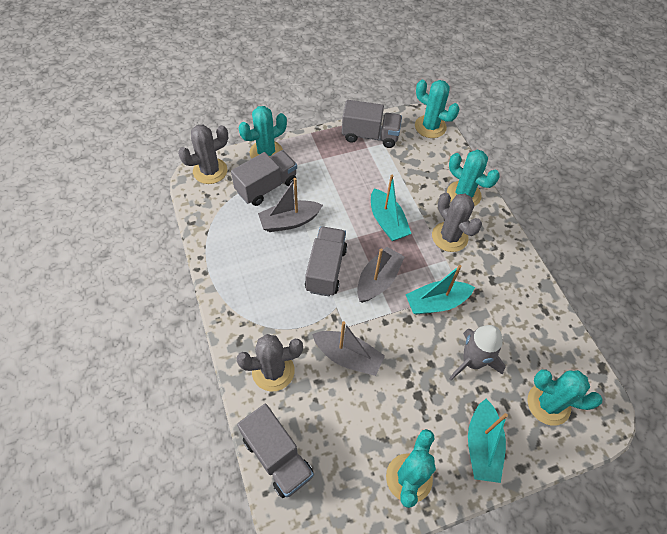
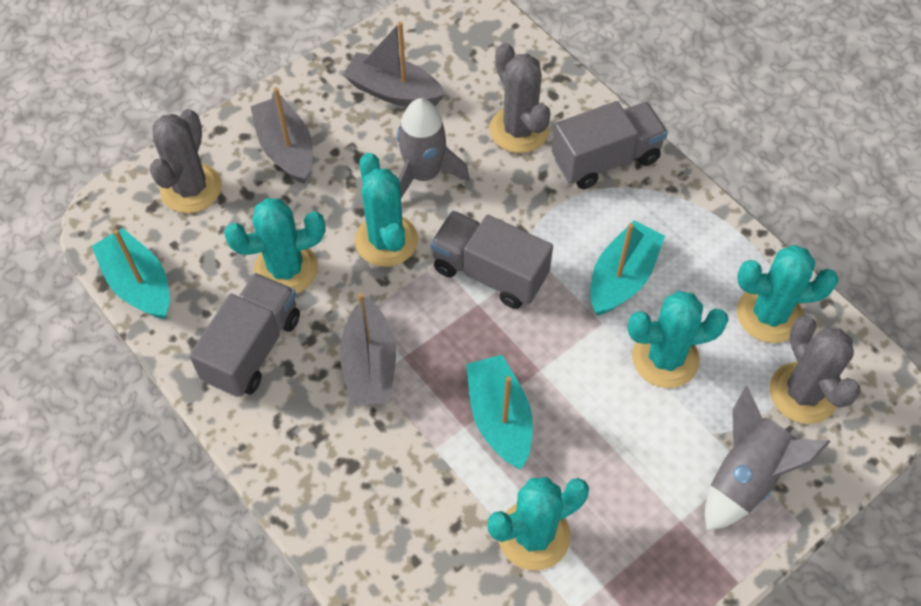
grey rocket: [449,325,506,381] = 1 -> [397,98,469,198] [705,386,830,531] = 2
grey truck: [231,150,297,206] [237,404,314,498] [305,226,347,296] [342,100,402,148] = 4 -> [189,273,300,397] [430,211,553,309] [552,101,668,189] = 3

